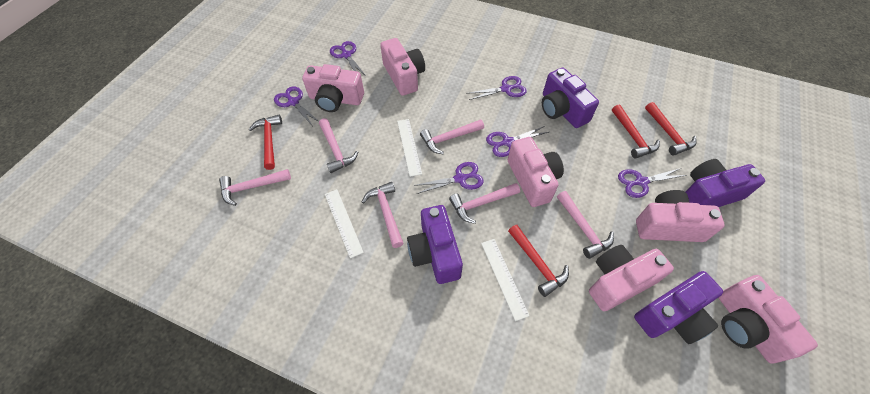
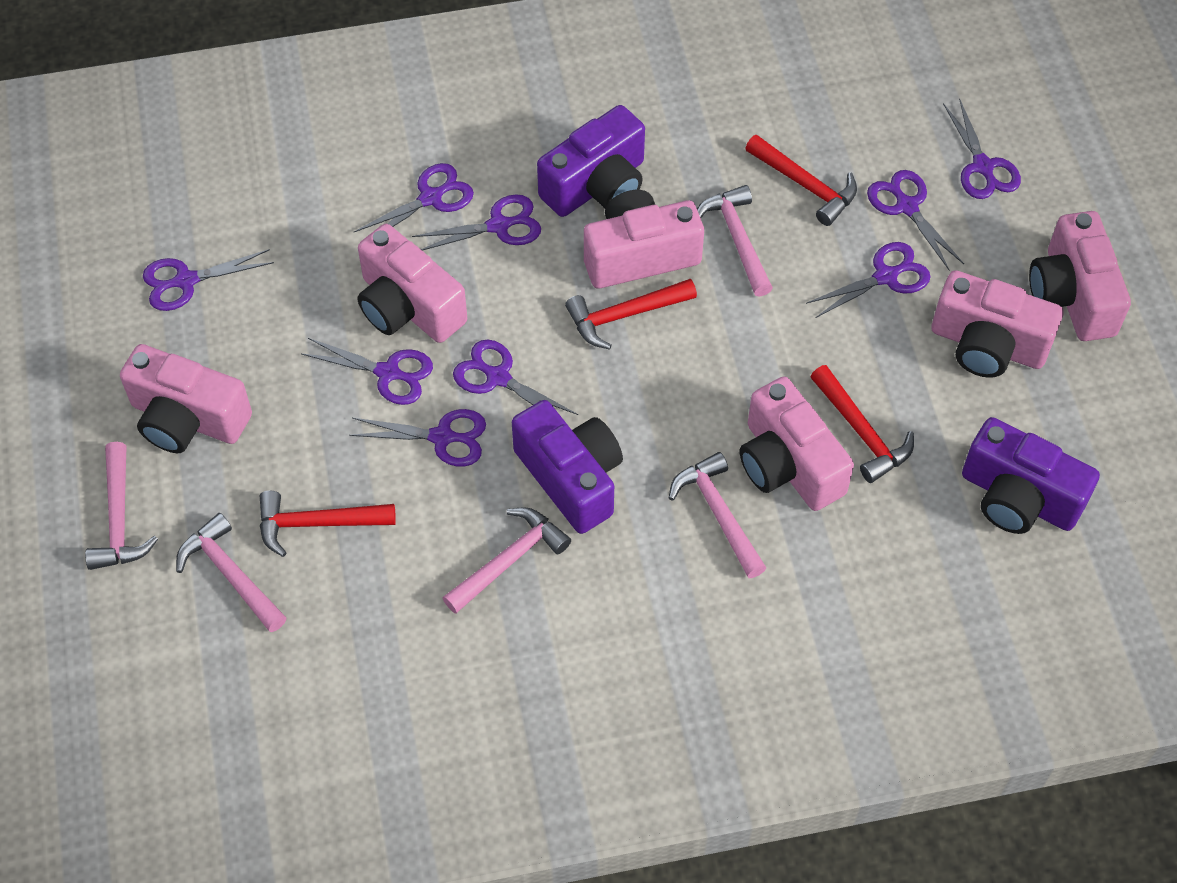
pink hammer: [219,169,291,206] [319,118,358,173] [362,182,404,248] [420,119,484,154] [449,183,520,224] [557,191,614,259] = 6 -> [85,442,158,570] [176,513,287,632] [443,507,571,614] [669,452,766,578] [697,185,773,297] = 5
purple camera: [407,205,463,284] [542,68,599,128] [634,271,723,344] [685,159,765,207] = 4 -> [512,400,623,534] [537,105,645,217] [962,417,1100,534] = 3
purple scissors: [274,86,319,125] [330,41,366,76] [414,162,484,194] [466,76,527,100] [486,126,549,157] [618,168,687,198] = 6 -> [143,249,274,311] [301,338,433,405] [349,409,486,467] [353,163,474,233] [412,194,541,251] [453,340,578,415] [806,242,931,318] [867,170,964,271] [943,98,1021,199] = 9
white ruler: [325,189,364,258] [397,119,422,177] [481,239,529,321] = 3 -> none = 0

